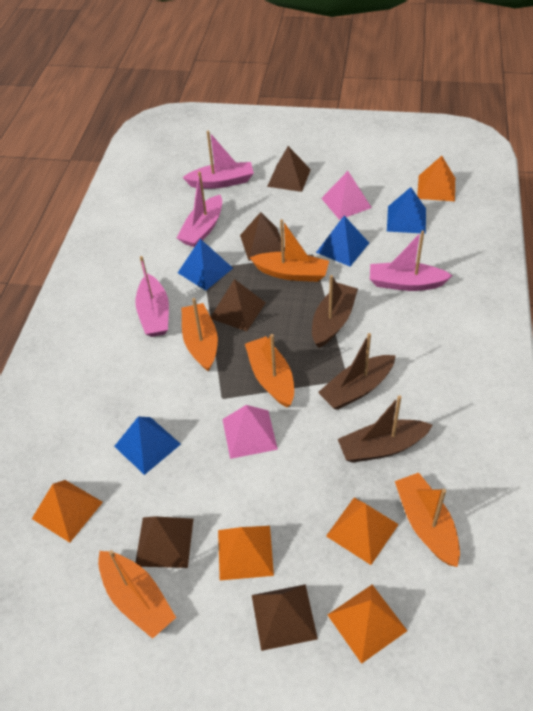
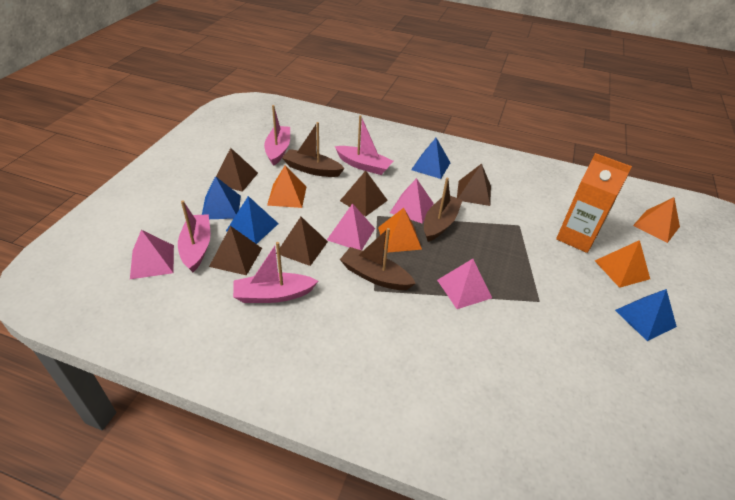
orange boat: [98,550,176,639] [182,298,218,372] [245,334,294,408] [250,219,329,282] [395,473,460,567] = 5 -> none = 0
orange carton: none = 0 -> [556,153,632,253] = 1
orange pyramid: [32,480,103,543] [218,526,274,580] [326,498,399,565] [328,585,407,664] [417,156,455,201] = 5 -> [267,166,307,208] [378,208,422,253] [595,240,650,288] [633,197,680,243] = 4
pink pyramid: [222,405,278,459] [321,171,372,220] = 2 -> [130,230,174,279] [327,203,375,250] [390,178,434,224] [437,259,492,309] = 4

